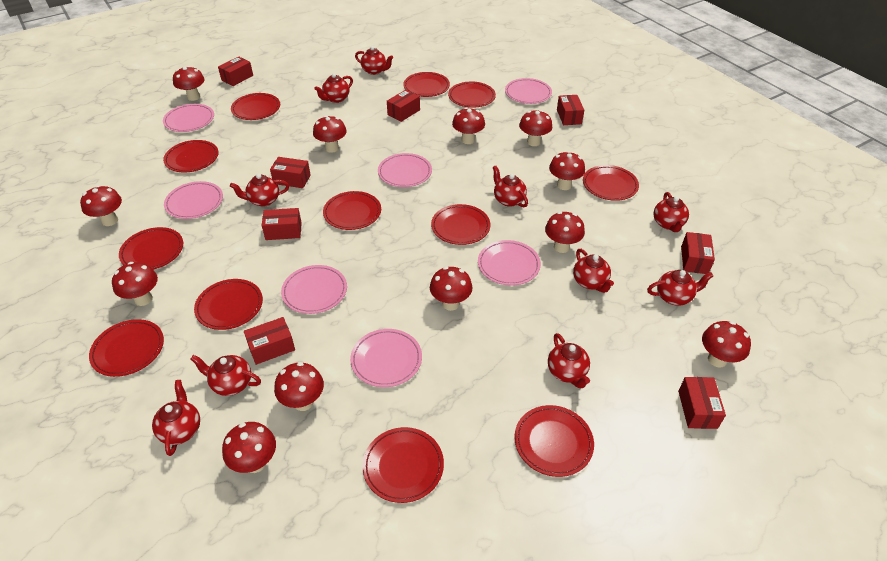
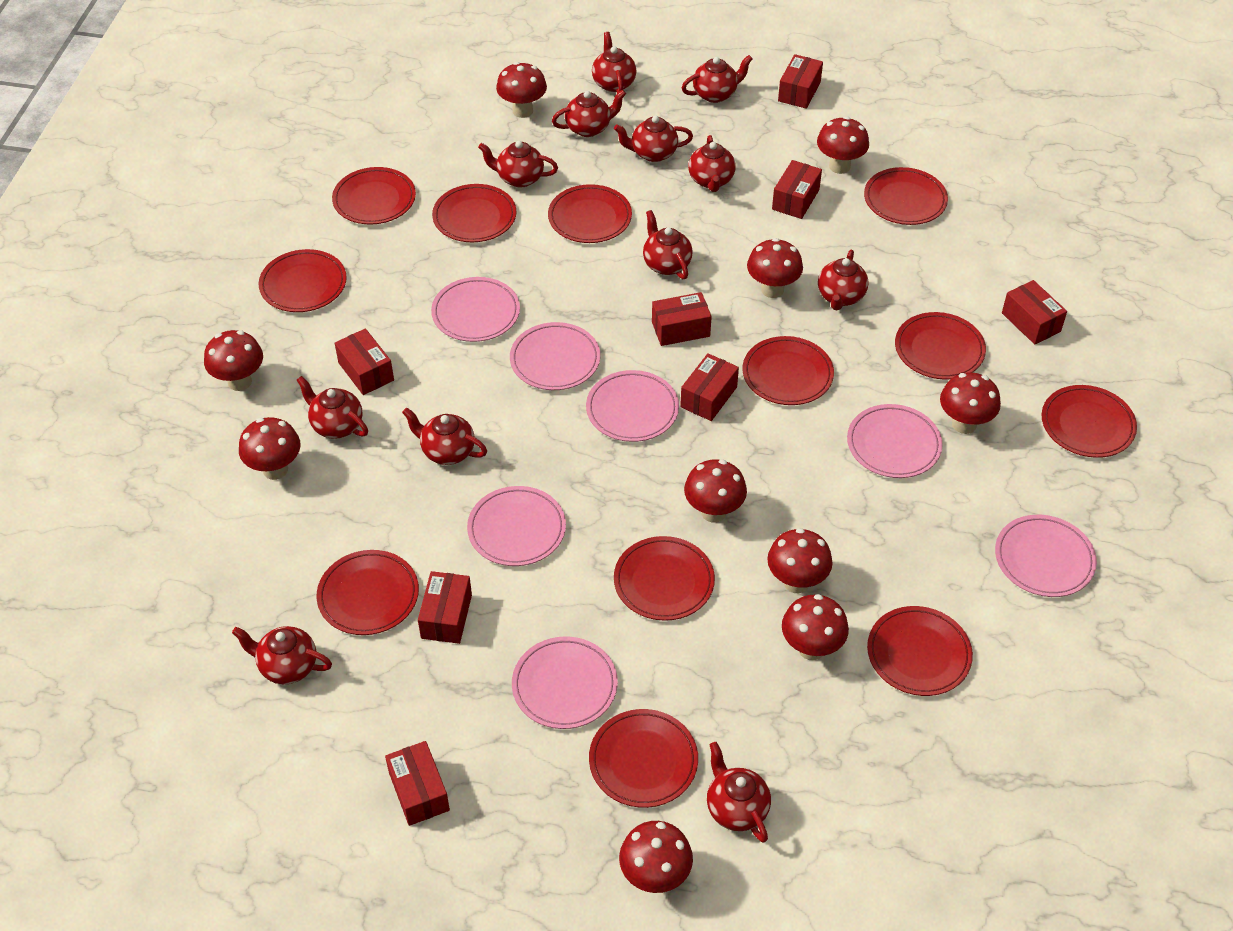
red mushroom: [80,185,122,226] [112,262,158,306] [173,66,205,101] [222,422,276,473] [274,362,324,411] [313,116,347,153] [430,266,472,311] [452,107,485,144] [519,110,552,146] [545,212,585,253] [549,151,585,190] [702,321,751,367] = 12 -> [204,330,263,391] [239,417,301,480] [496,62,547,118] [619,821,693,893] [684,459,747,523] [747,238,803,298] [767,528,832,594] [782,594,849,660] [817,116,869,174] [940,372,1001,434] = 10
red teapot: [152,380,200,456] [190,355,261,396] [230,174,289,207] [314,73,353,103] [355,46,393,75] [493,165,528,207] [548,333,590,389] [573,249,614,293] [647,270,713,305] [653,192,689,232] = 10 -> [232,626,332,684] [297,376,368,439] [402,408,487,465] [478,141,558,187] [552,90,626,137] [592,32,636,93] [614,116,693,162] [643,210,693,279] [682,55,753,103] [688,135,736,192] [707,742,771,843] [818,250,869,310] = 12

